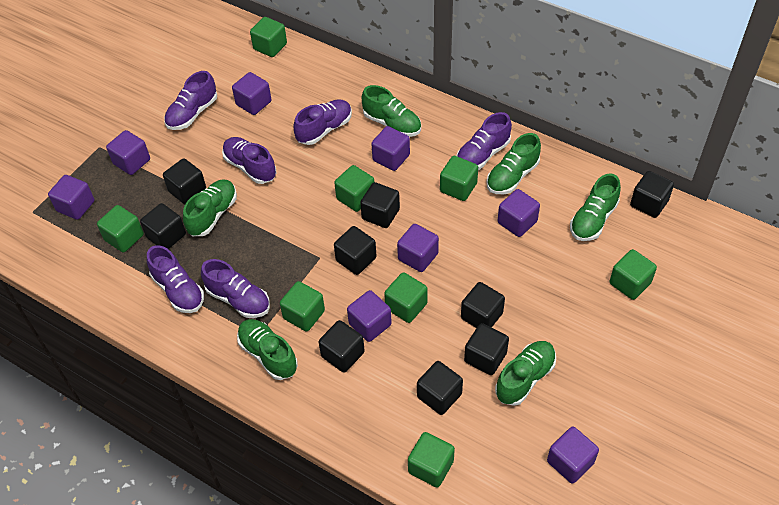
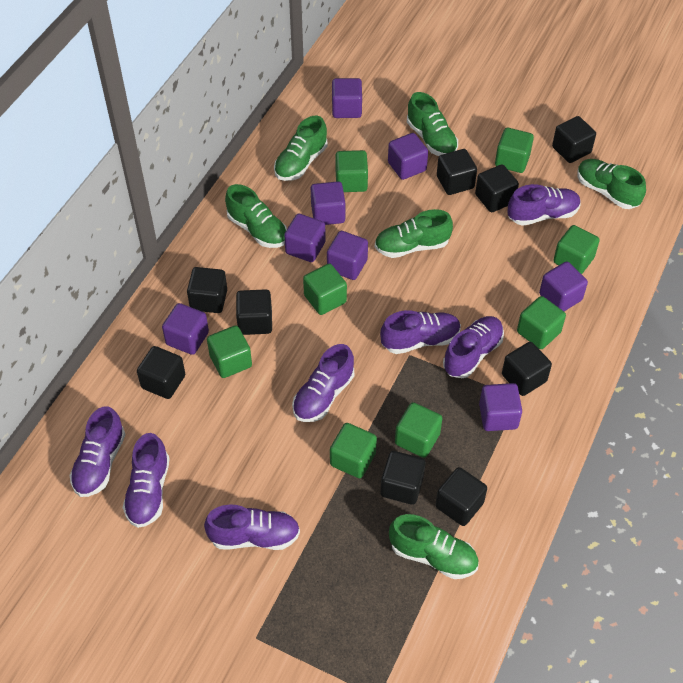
purple shoe: [147,245,204,313] [164,71,217,130] [201,259,270,318] [222,137,276,184] [294,99,352,145] [456,112,512,170] = 6 -> [70,406,126,497] [123,433,170,528] [204,505,300,550] [292,344,354,422] [380,310,461,354] [443,316,504,378] [507,184,581,226] = 7

